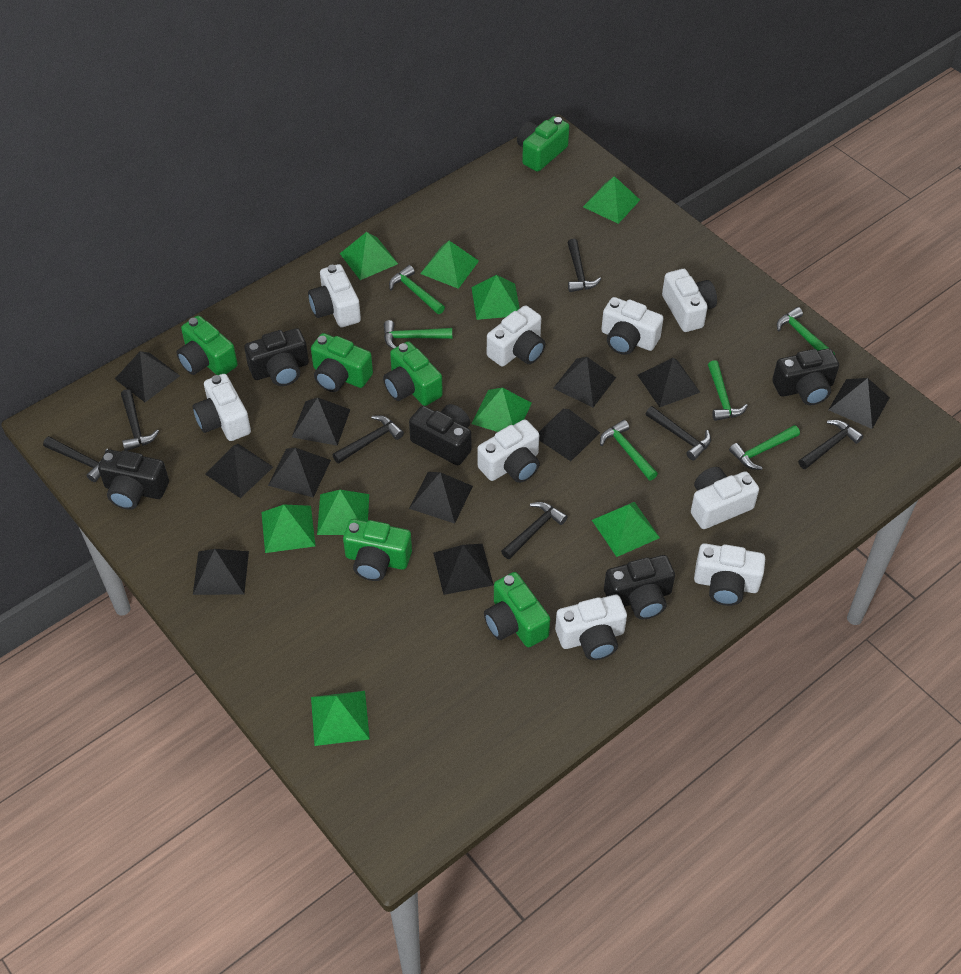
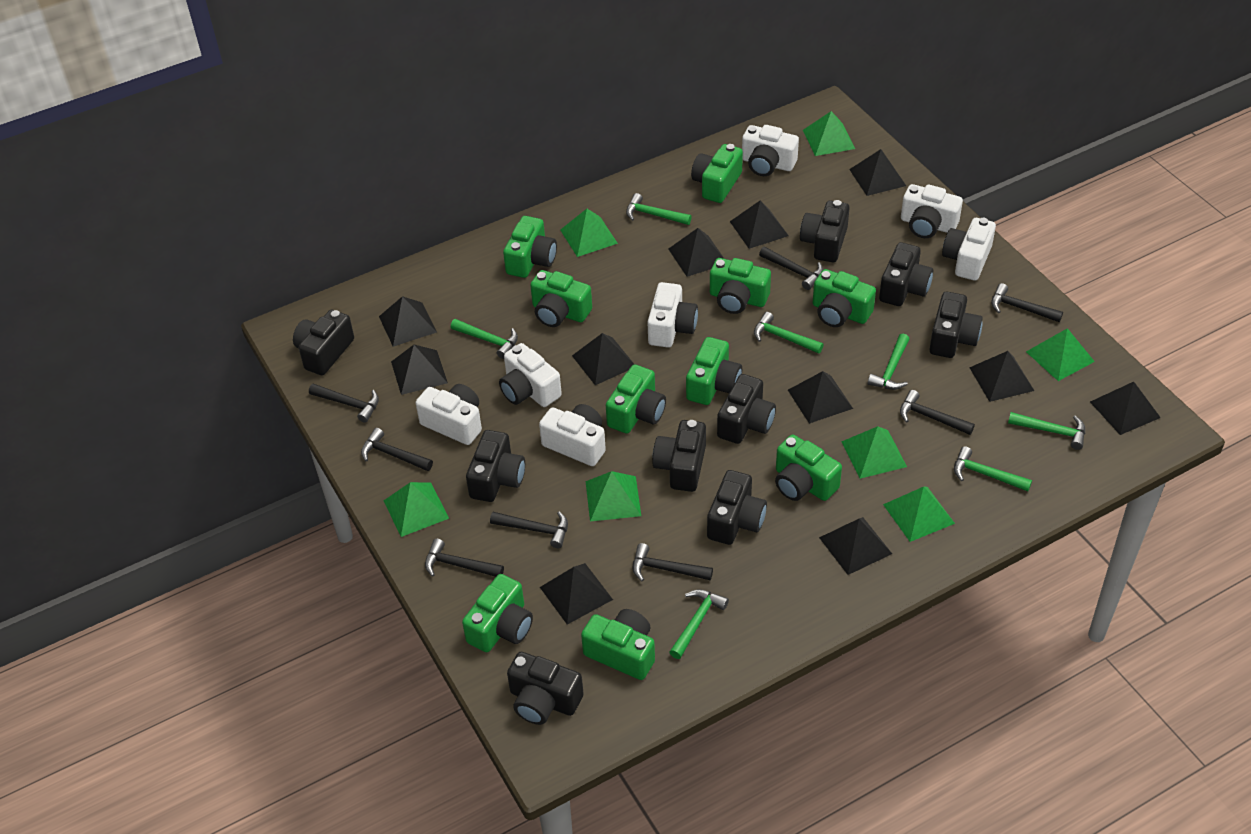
black camera: [98,450,169,510] [244,328,309,386] [409,404,471,465] [604,555,675,619] [772,348,839,405] = 5 -> [293,310,354,375] [466,430,525,502] [507,652,584,725] [653,420,706,492] [707,470,767,545] [717,374,776,444] [800,200,850,262] [879,242,933,306] [929,292,983,358] = 9
black hammer: [43,436,109,482] [121,389,159,451] [332,415,404,464] [501,502,568,559] [568,239,601,292] [646,406,711,461] [798,420,863,469] = 7 -> [309,383,379,423] [361,428,433,471] [425,539,504,577] [490,511,568,548] [633,543,713,581] [759,247,823,290] [900,390,975,435] [991,283,1063,322] = 8
green camera: [176,316,238,375] [311,333,373,392] [343,519,412,581] [383,341,443,406] [484,572,550,647] [517,116,569,172] = 6 -> [462,574,533,652] [503,216,557,278] [530,270,592,327] [581,609,655,680] [606,364,666,434] [686,337,742,405] [691,144,743,203] [710,258,771,314] [775,435,842,501] [813,269,876,327] = 10
green hammer: [384,320,452,349] [389,265,445,314] [600,420,658,481] [708,360,748,421] [729,425,800,470] [777,307,835,355] = 6 -> [451,319,518,359] [626,193,692,225] [669,590,729,659] [754,312,824,354] [868,334,910,390] [954,446,1032,491] [1008,412,1085,450] = 7
green pyramid: [261,505,316,553] [311,691,370,746] [317,490,369,535] [340,232,398,280] [420,241,479,289] [471,275,520,320] [472,388,532,432] [583,176,640,224] [592,502,660,557] = 9 -> [383,482,449,537] [560,209,618,257] [586,471,641,522] [803,111,855,156] [841,426,907,479] [883,486,955,542] [1026,328,1095,381] = 7
white camera: [193,374,251,441] [308,264,361,327] [478,419,540,483] [487,305,545,367] [555,595,627,660] [601,297,664,355] [662,269,717,332] [691,467,759,529] [694,543,765,606] = 9 -> [416,384,482,445] [499,343,562,407] [539,404,606,466] [648,282,698,348] [742,125,799,176] [901,184,963,238] [942,218,996,281] = 7

